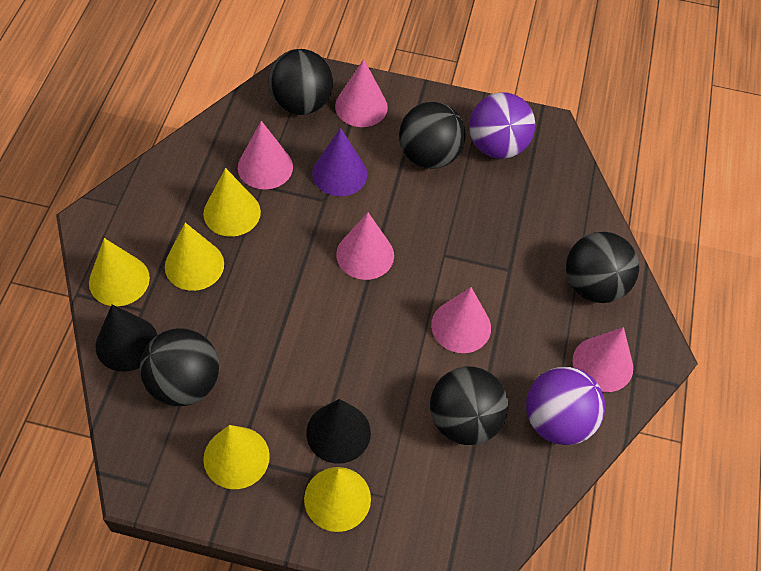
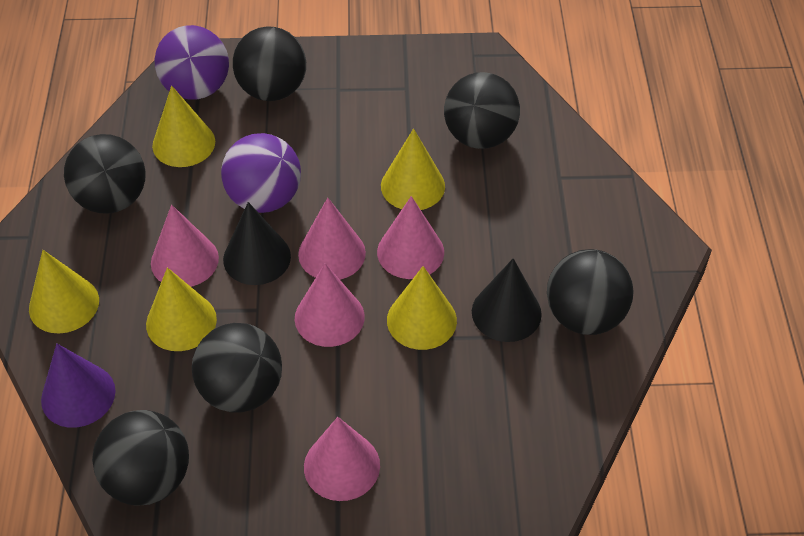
black ball: [140,329,219,406] [269,49,333,115] [399,102,465,169] [430,366,509,445] [566,232,639,303] = 5 -> [64,134,146,214] [92,410,189,506] [192,323,282,413] [233,26,306,101] [444,72,520,149] [547,249,634,335] = 6

